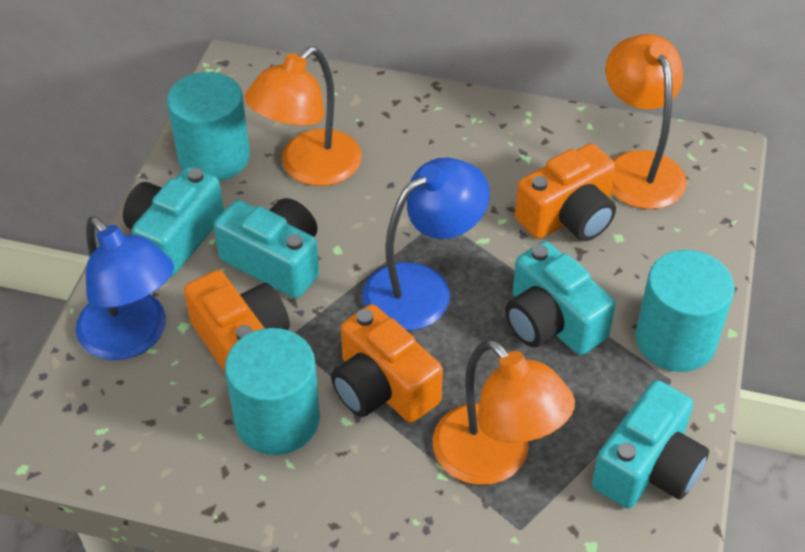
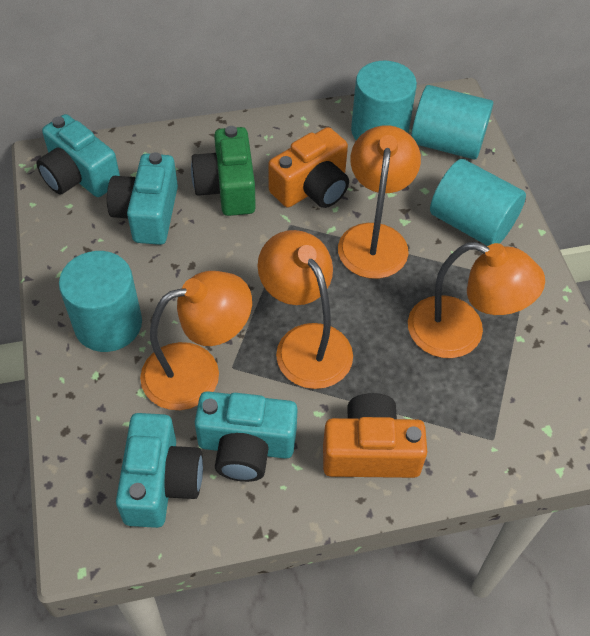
blue lamp: [76,216,174,360] [362,158,490,331] = 2 -> none = 0
green camera: none = 0 -> [191,126,256,216] = 1
orange camera: [184,270,290,372] [331,304,443,423] [515,143,616,241] = 3 -> [268,127,349,208] [323,393,427,478] = 2
orange lamp: [245,47,362,186] [432,339,575,485] [605,34,687,209] = 3 -> [140,271,252,410] [258,230,353,389] [338,125,421,279] [408,242,545,358] = 4
turquoise cylinder: [167,72,250,181] [225,328,320,455] [635,250,734,372] = 3 -> [59,251,142,352] [351,61,417,140] [411,85,493,160] [430,159,526,246] = 4

